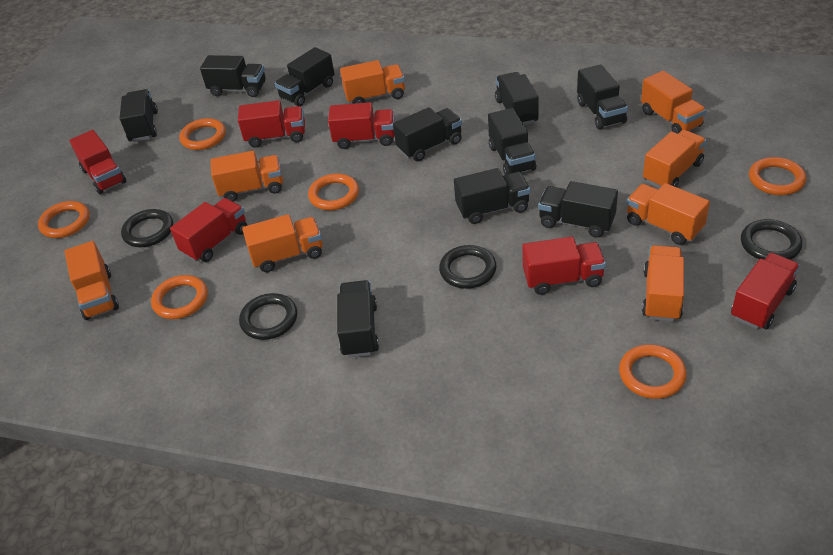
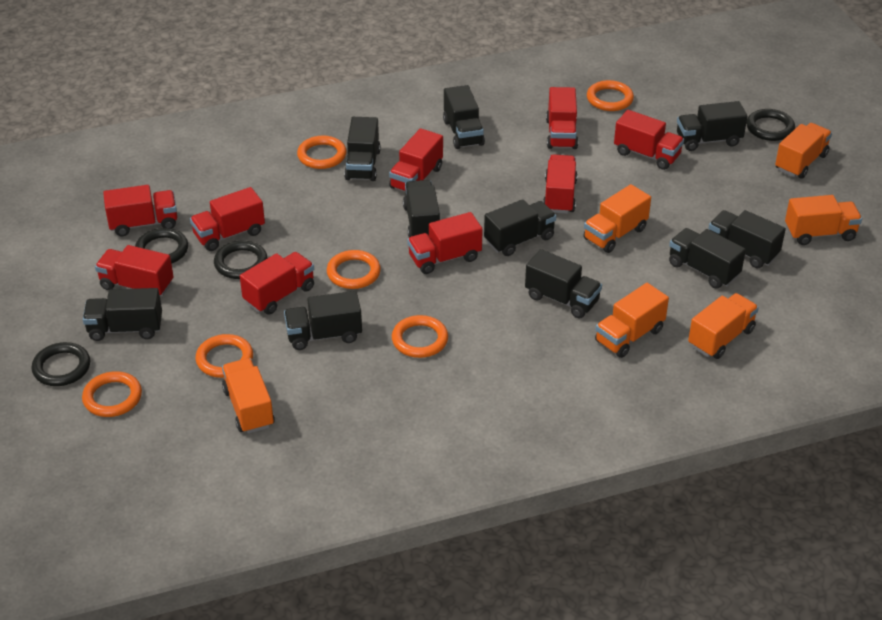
orange truck: [65,241,119,320] [211,151,283,202] [242,214,323,272] [340,60,405,104] [626,183,710,245] [641,71,706,134] [642,245,684,321] [643,130,706,188] = 8 -> [222,358,275,433] [583,184,651,253] [595,283,669,358] [688,293,759,359] [775,123,832,179] [785,195,862,245] = 6
red truck: [69,130,126,194] [170,198,247,262] [238,100,305,148] [328,102,395,149] [522,237,606,295] [731,253,800,329] = 6 -> [95,245,174,296] [103,185,177,236] [190,187,265,251] [240,252,314,315] [389,128,443,192] [407,212,483,274] [543,154,577,214] [546,87,578,149] [614,110,684,170] = 9

